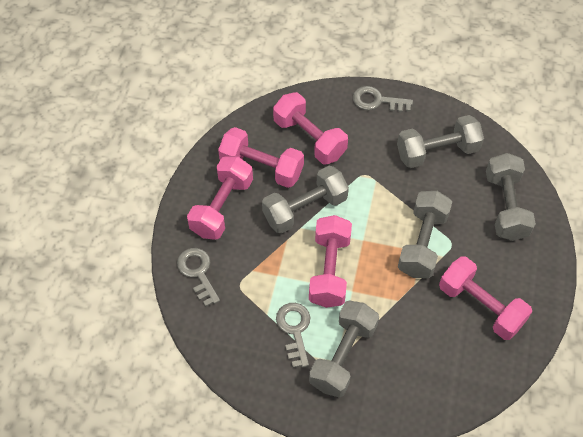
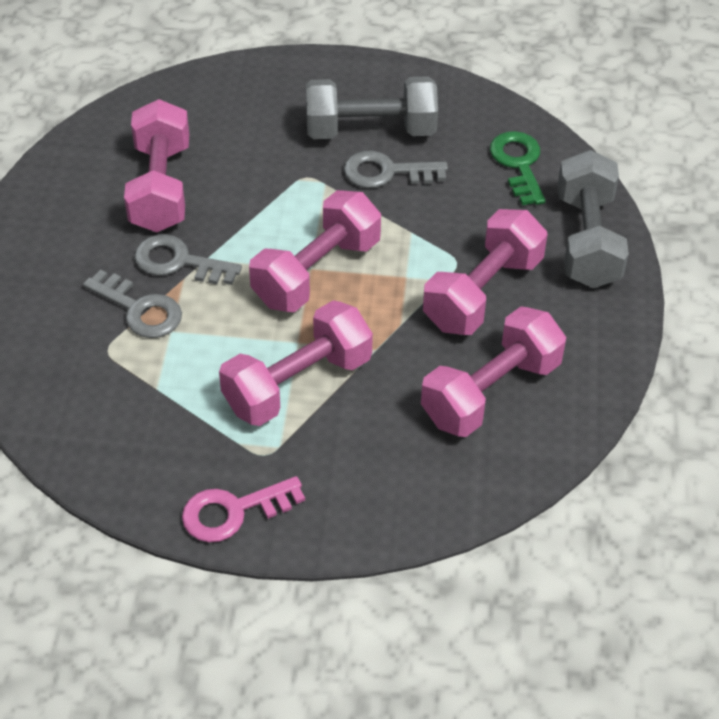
green key: none = 0 -> [490,131,546,206] = 1
grey dumbbell: [262,166,349,234] [309,301,379,398] [397,115,484,168] [398,191,452,278] [486,153,536,241] = 5 -> [306,76,438,139] [558,150,629,288] = 2
pink key: none = 0 -> [182,476,305,542] = 1

